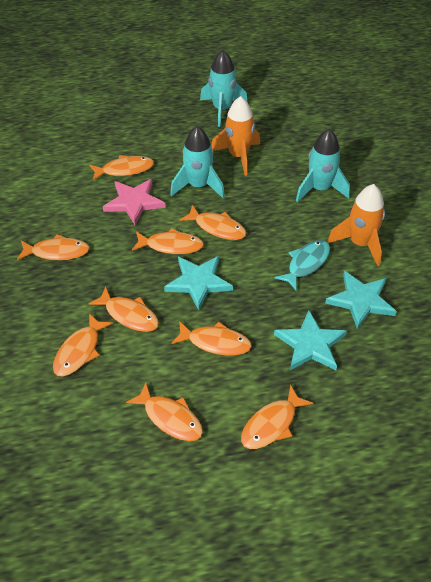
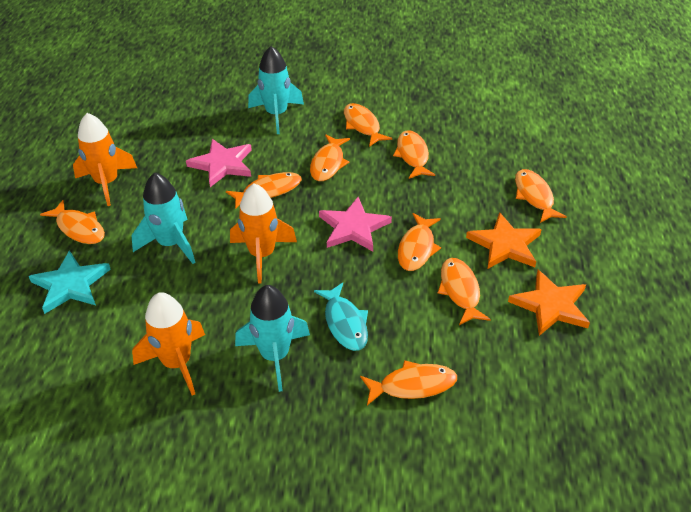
orange rocket: [211,96,260,176] [327,184,385,266] = 2 -> [73,113,137,206] [132,292,205,396] [230,183,297,284] = 3
orange star: none = 0 -> [466,212,542,269] [508,270,590,336] = 2
pink star: [103,179,166,225] = 1 -> [186,139,252,187] [319,197,392,252] = 2
turquoise star: [164,256,233,310] [274,310,347,371] [325,271,397,329] = 3 -> [29,250,111,314] = 1

